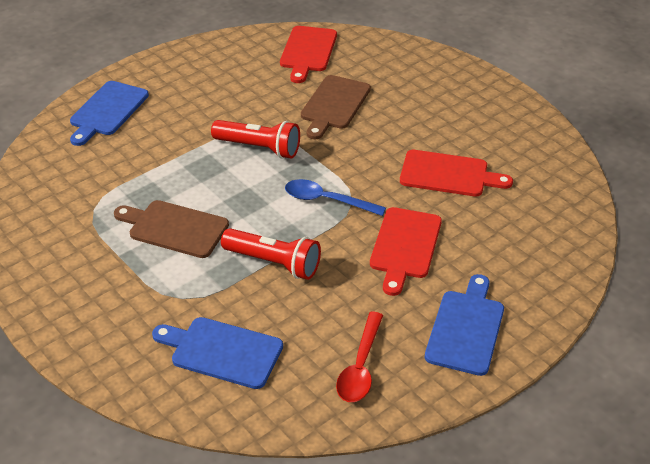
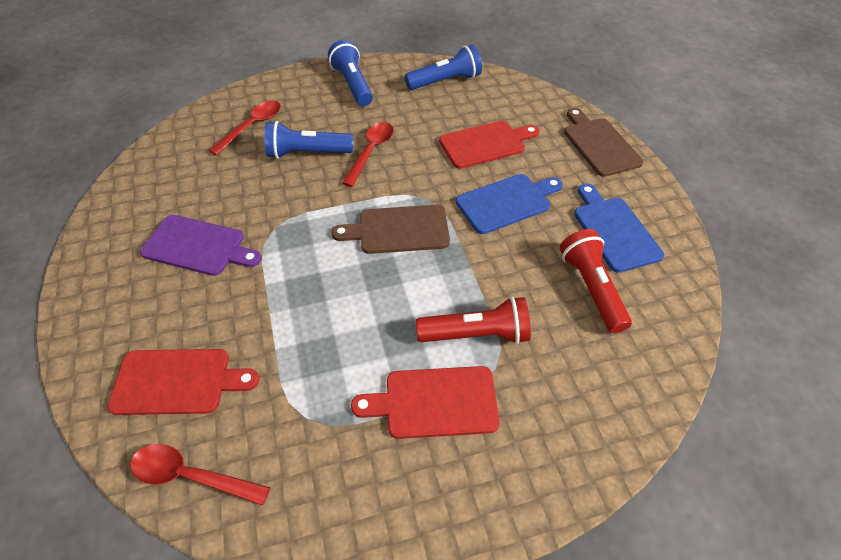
blue cutting board: [70,81,149,146] [152,317,283,389] [425,274,504,376] = 3 -> [456,174,563,234] [574,184,664,273] = 2
blue flashlight: none = 0 -> [265,121,353,159] [328,40,373,106] [405,45,482,90] = 3
blue spoon: [285,179,386,216] = 1 -> none = 0
purple cutting board: none = 0 -> [140,215,262,276] = 1
red spoon: [336,312,383,402] = 1 -> [130,444,270,505] [209,101,281,155] [342,122,394,187] = 3

